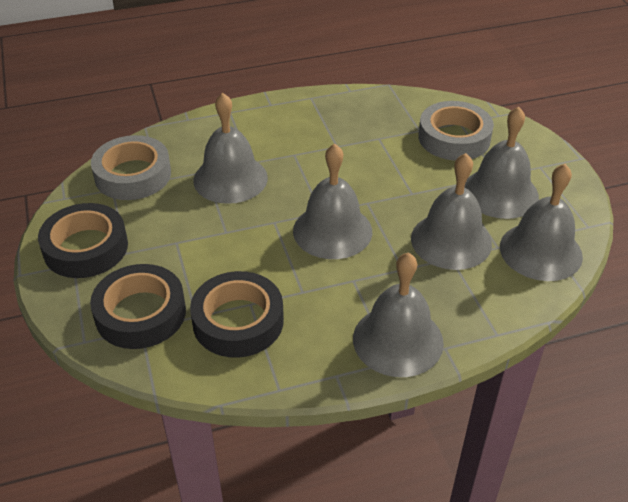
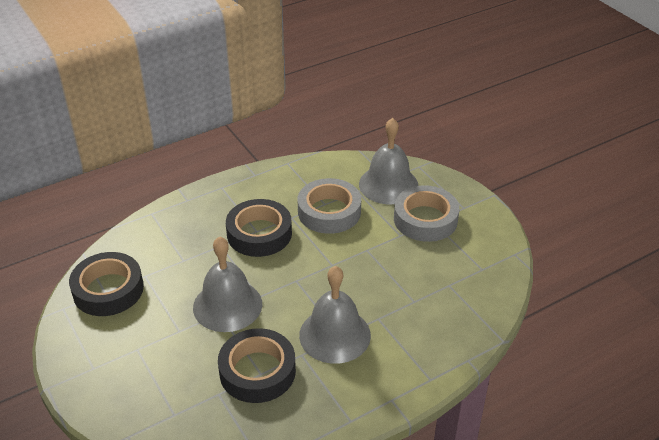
grey bell: [193,93,268,204] [293,143,372,259] [353,252,444,377] [411,153,492,270] [465,107,539,219] [500,164,583,281] = 6 -> [193,237,262,332] [299,266,371,364] [359,118,418,204] = 3

